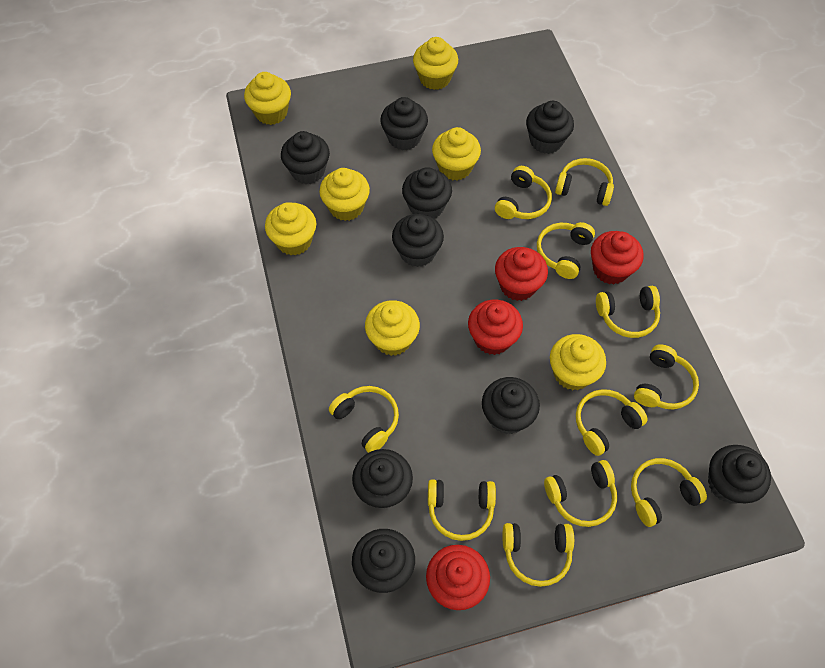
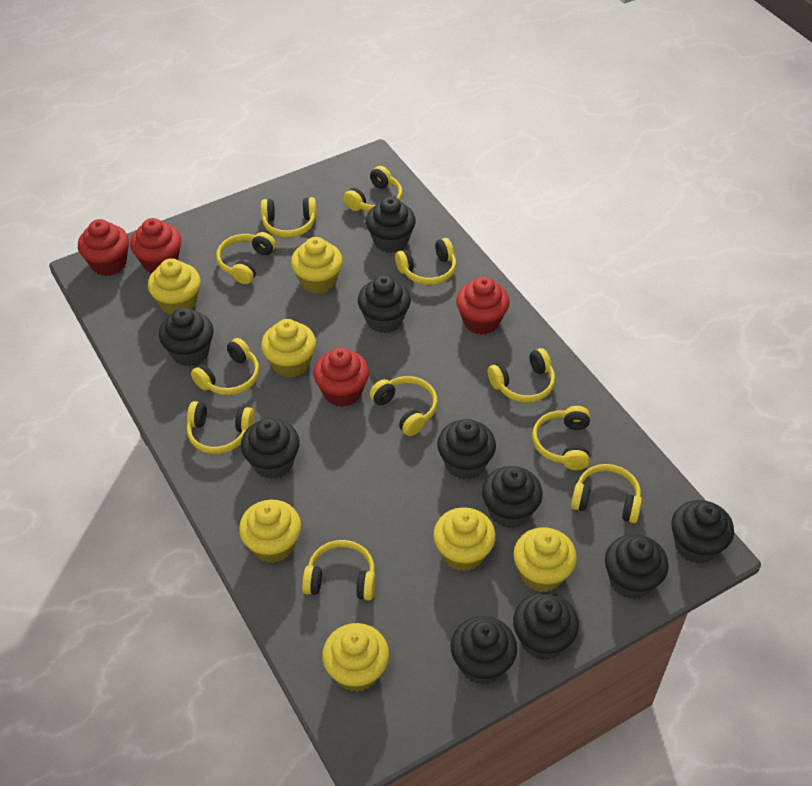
black cupcake: [281,131,330,184] [352,449,413,508] [352,529,415,593] [380,97,428,150] [392,214,444,267] [402,167,452,218] [482,377,540,434] [526,101,574,154] [708,445,771,504] = 9 -> [159,308,213,366] [241,418,300,479] [358,275,411,333] [366,197,416,253] [437,419,496,480] [451,616,517,685] [482,466,543,528] [513,592,579,660] [605,534,669,599] [671,500,734,564] = 10

